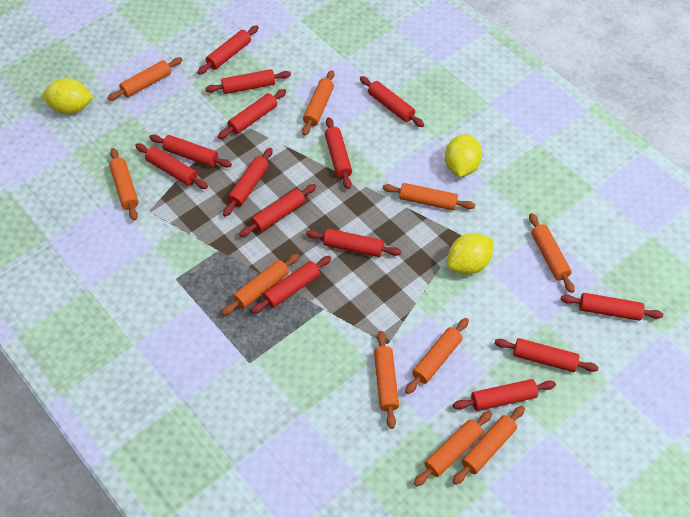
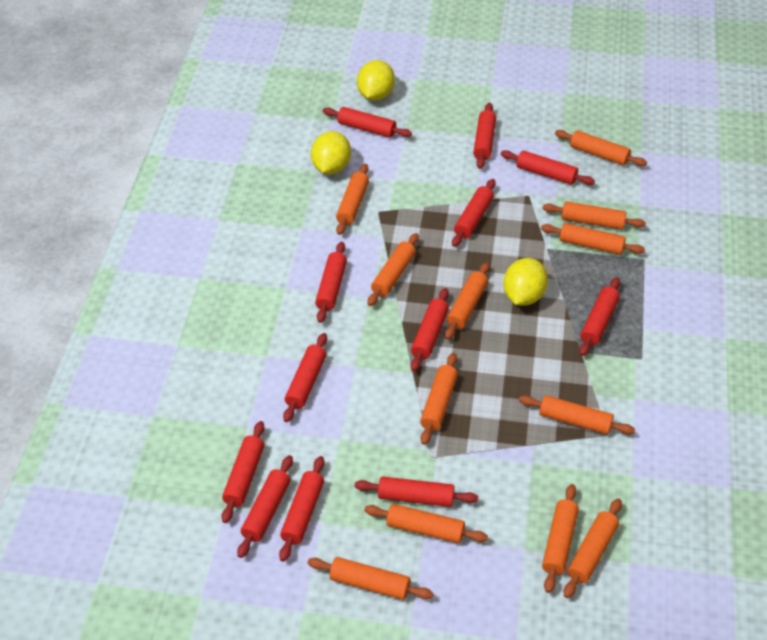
orange rolling pin: [107,57,182,101] [109,148,139,221] [222,254,300,316] [302,70,334,136] [374,331,399,429] [382,183,475,210] [405,318,469,394] [414,411,492,486] [453,406,525,485] [529,213,574,293] = 10 -> [308,557,434,600] [336,164,369,235] [364,504,488,543] [368,233,419,306] [420,353,458,445] [445,262,490,340] [519,395,635,435] [541,223,645,255] [542,201,646,230] [542,484,579,593] [555,130,647,166] [564,498,622,598] = 12
red rolling pin: [135,143,208,189] [149,134,232,168] [197,25,259,75] [205,69,291,94] [218,89,286,139] [223,148,273,217] [239,184,316,237] [251,256,331,314] [306,229,401,257] [325,117,352,189] [360,76,424,127] [453,379,556,411] [495,338,599,372] [560,293,663,321] = 14 -> [222,421,265,523] [237,455,293,558] [279,456,325,562] [283,333,327,422] [315,242,347,323] [322,107,412,138] [354,476,478,507] [411,288,449,372] [452,179,496,247] [473,103,496,169] [501,150,595,185] [579,277,620,356] = 12

